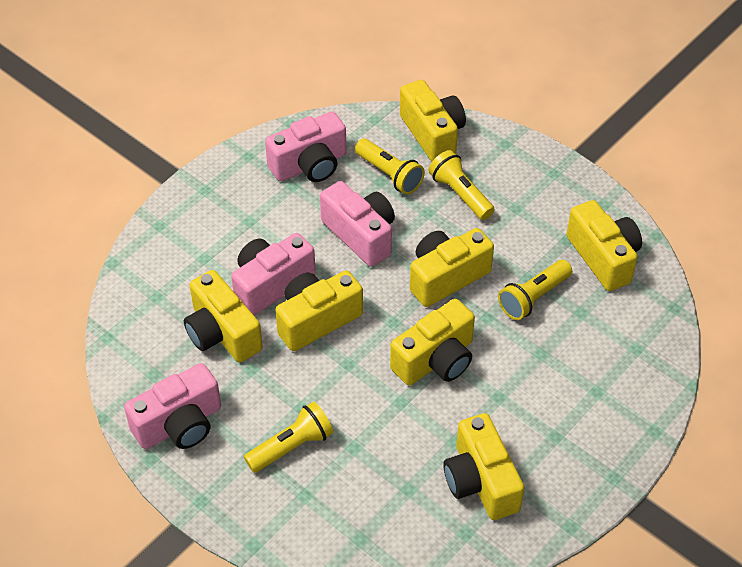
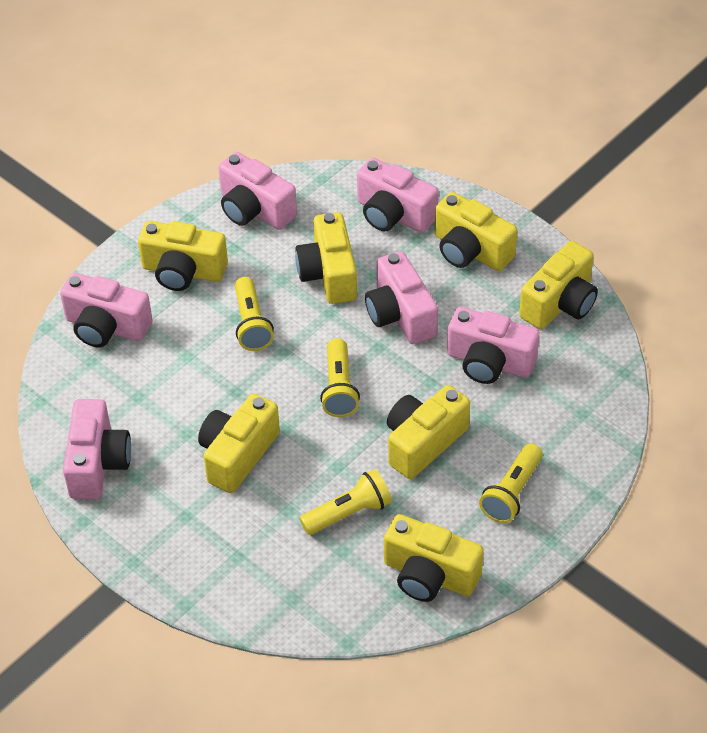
pink camera: [124,363,221,449] [231,233,316,315] [265,112,346,182] [320,181,395,267] = 4 -> [60,273,153,347] [63,399,131,499] [219,152,297,230] [357,158,439,233] [365,251,438,344] [447,307,540,384] = 6

